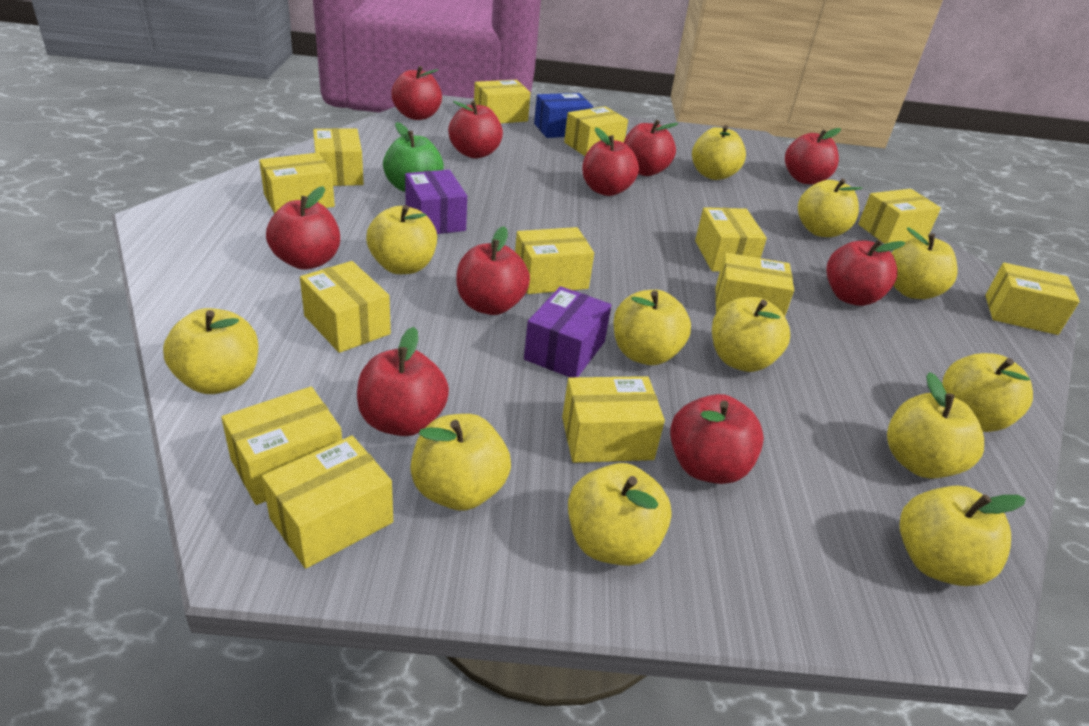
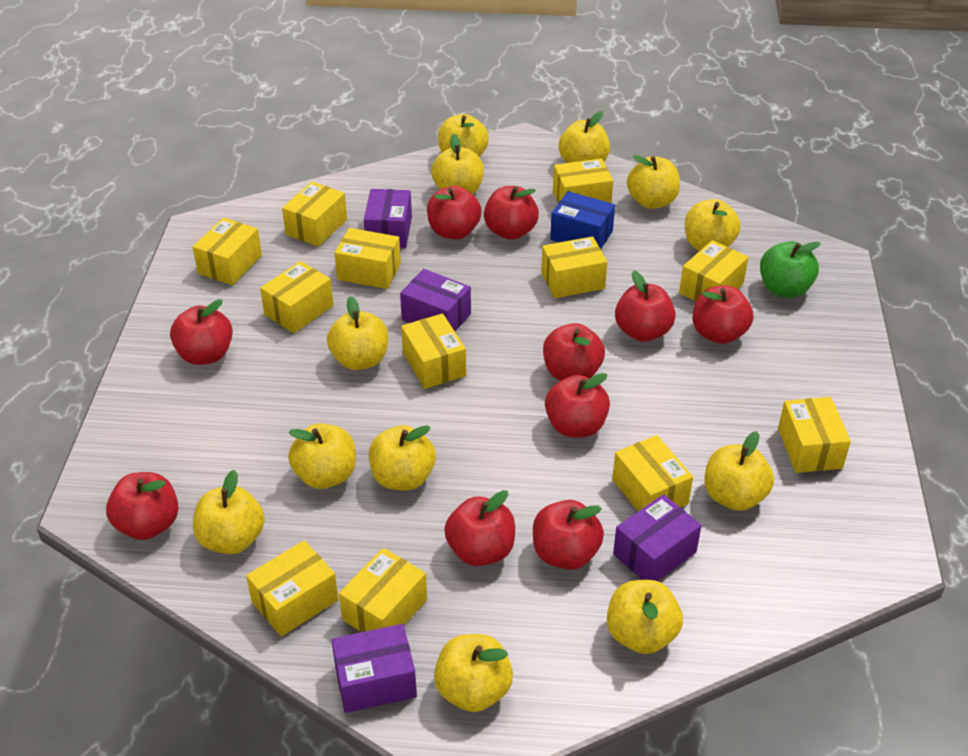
purple box: [405,170,467,234] [524,286,611,377] = 2 -> [331,624,417,713] [364,189,412,248] [400,269,471,331] [613,494,702,581] = 4
yellow box: [221,387,342,505] [259,153,335,214] [262,436,393,569] [300,261,391,353] [313,128,364,186] [474,80,531,123] [515,227,594,294] [562,376,665,463] [564,106,628,156] [695,207,767,272] [715,253,794,316] [858,189,941,244] [985,262,1080,335] = 13 -> [193,218,262,285] [246,540,339,637] [260,261,334,333] [282,182,347,247] [334,228,401,289] [339,548,427,632] [401,313,466,389] [541,236,607,298] [553,158,613,203] [612,435,693,511] [679,240,749,301] [778,397,851,473] = 12

